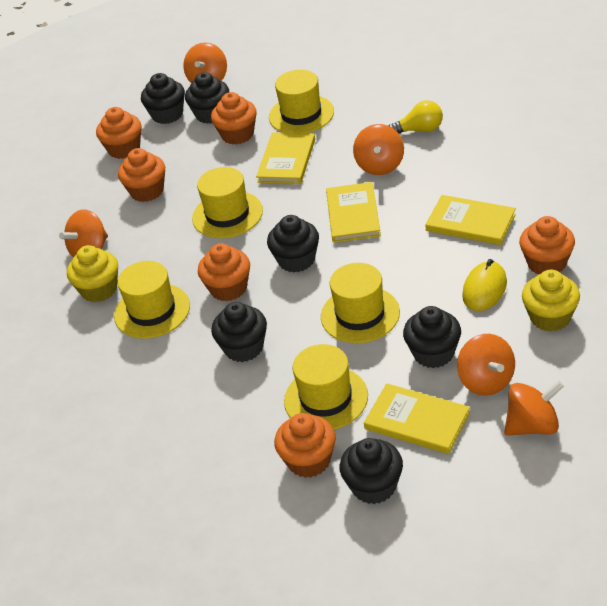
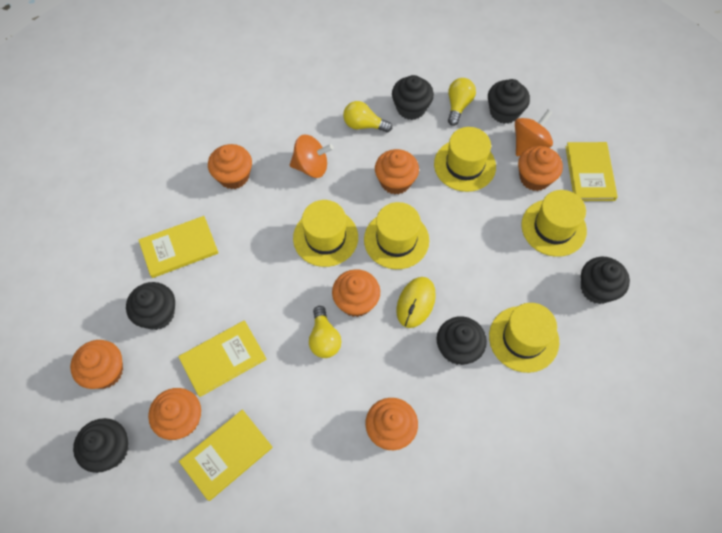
orange cupcake: [96,107,141,159] [118,148,165,202] [198,243,250,301] [211,92,257,145] [274,413,336,478] [519,216,575,274] = 6 -> [70,340,123,389] [148,388,201,440] [208,144,252,189] [332,269,380,317] [365,398,418,450] [375,149,419,194] [518,146,563,191] = 7
orange spinning top: [59,209,108,257] [183,42,227,83] [353,124,404,175] [457,334,515,396] [504,380,564,436] = 5 -> [290,135,334,178] [515,110,553,156] = 2
yellow cupcake: [67,245,118,302] [522,270,580,331] = 2 -> none = 0
yellow light bulb: [388,100,443,133] = 1 -> [309,306,341,358] [343,101,392,132] [448,78,476,126] = 3

